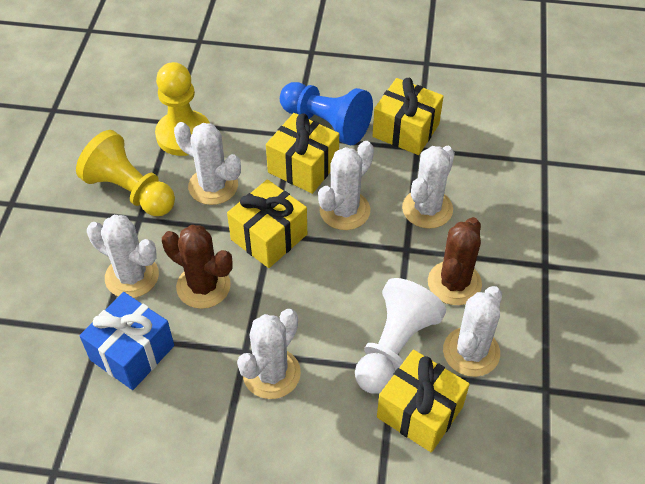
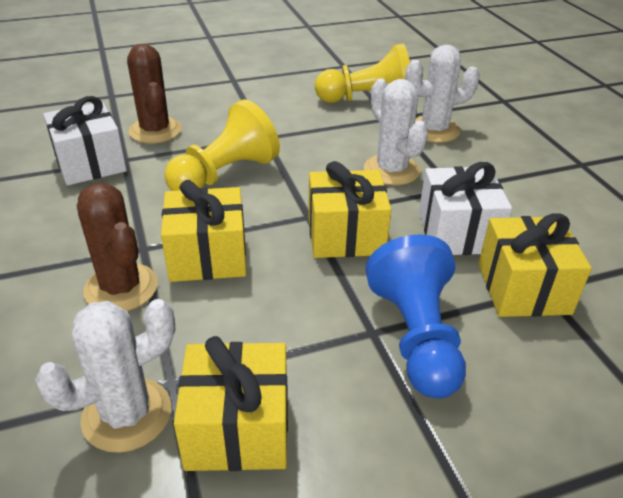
blue gift: [79,292,174,390] = 1 -> none = 0
white cactus: [87,215,159,298] [174,122,241,205] [237,309,301,399] [318,141,374,230] [402,146,455,229] [443,286,502,377] = 6 -> [35,299,175,453] [364,78,428,185] [405,44,480,143] = 3
white gift: none = 0 -> [43,96,127,186] [419,162,512,255] = 2
white pawn: [355,278,446,394] = 1 -> none = 0

